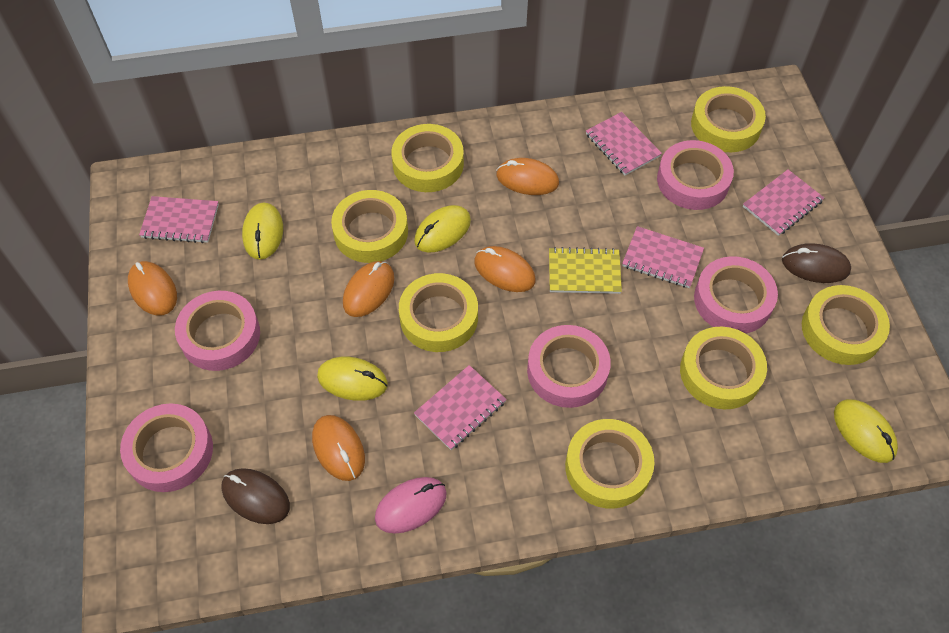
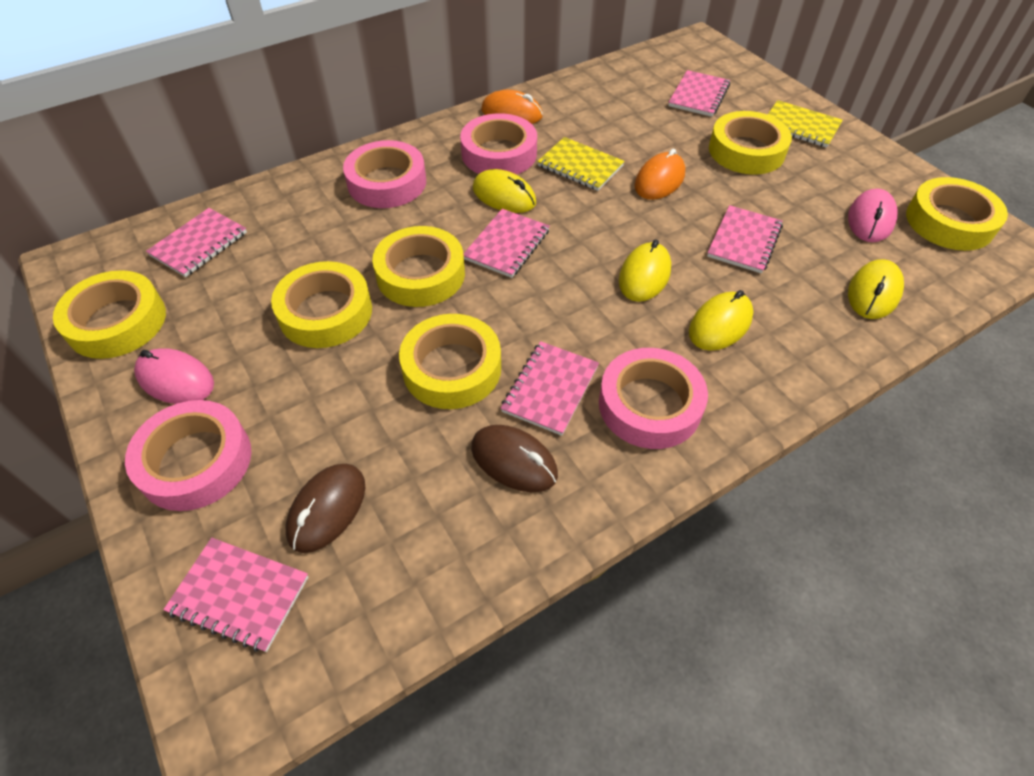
orange mouse: [128,261,177,315] [312,415,365,481] [343,261,395,317] [474,246,536,292] [496,158,559,195] = 5 -> [481,90,543,124] [634,149,685,200] = 2
pink mouse: [375,477,447,533] = 1 -> [134,348,214,404] [848,188,897,242] = 2
pink notebook: [139,196,219,243] [414,365,507,450] [586,112,662,176] [622,226,704,288] [743,170,824,236] = 5 -> [146,208,247,277] [163,538,308,652] [464,209,550,278] [501,341,599,436] [668,70,730,117] [707,205,783,274] = 6
pink tape: [120,403,213,492] [175,291,260,371] [527,325,611,408] [657,140,734,210] [694,256,778,333] = 5 -> [125,400,251,511] [343,140,426,208] [460,113,537,175] [599,348,708,449] = 4
yellow notebook: [549,247,622,294] = 1 -> [537,137,625,191] [768,100,843,148] = 2
yellow tape: [331,190,408,263] [391,124,464,192] [399,273,478,352] [565,419,654,509] [680,327,767,409] [691,86,766,152] [802,285,890,365] = 7 -> [53,270,166,359] [271,261,372,348] [372,226,465,307] [399,314,501,409] [709,111,792,175] [906,177,1008,251] = 6

